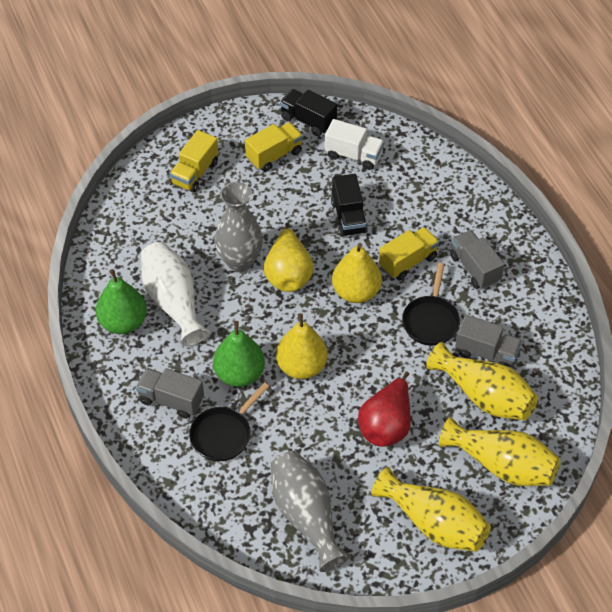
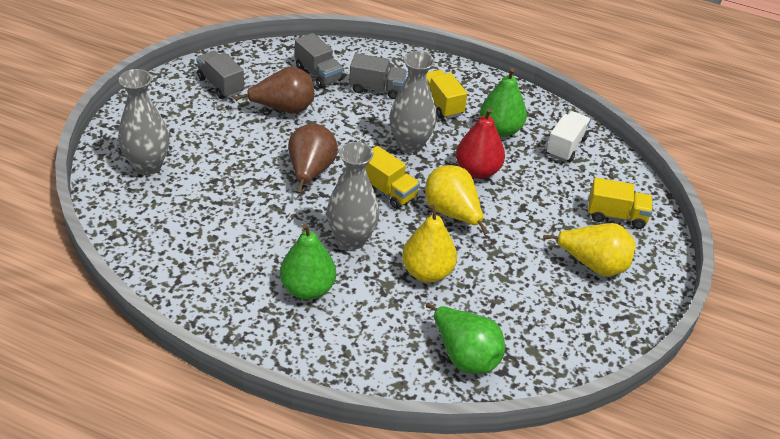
black pan: [189,382,270,461] [402,263,460,346] = 2 -> none = 0
black truck: [280,89,337,136] [331,174,368,237] = 2 -> none = 0
brown pear: none = 0 -> [234,67,314,114] [288,124,338,194] = 2
green pear: [96,269,147,334] [213,321,265,387] = 2 -> [280,224,336,300] [426,302,505,374] [480,68,527,137] = 3
grey vase: [215,182,263,272] [271,451,350,572] = 2 -> [118,69,169,175] [327,142,379,250] [390,51,437,153] = 3
white vase: [141,242,210,346] = 1 -> none = 0
yellow vase: [372,467,491,552] [426,342,538,420] [439,417,560,486] = 3 -> none = 0

